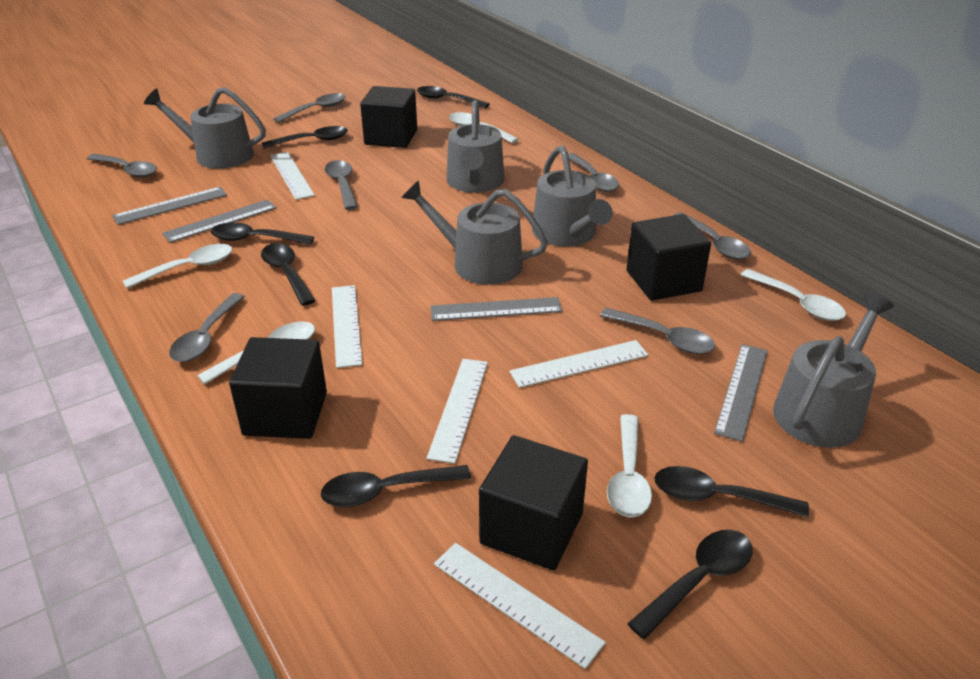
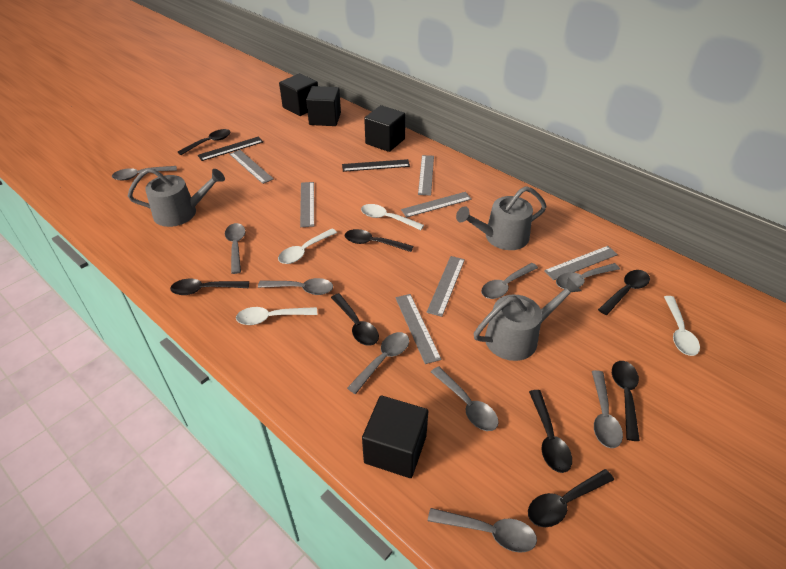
black ruler: none = 0 -> [198,137,263,161] [342,159,410,172] = 2
black spoon: [211,222,314,245] [261,243,316,306] [262,126,348,149] [321,465,471,507] [417,86,489,108] [627,530,752,639] [654,466,809,517] = 7 -> [170,279,249,295] [178,129,231,155] [331,293,379,346] [345,229,413,252] [528,469,614,527] [529,390,572,473] [598,270,650,315] [612,361,640,441] = 8
grey ruler: [112,187,227,225] [162,199,276,243] [431,297,562,321] [714,344,768,442] = 4 -> [230,150,274,184] [300,182,314,227] [395,294,442,364] [401,192,472,218] [418,155,434,196] [427,256,465,317] [544,246,618,280] = 7
grey spoon: [87,154,157,178] [169,293,245,362] [273,93,345,123] [325,160,358,210] [568,153,619,192] [600,308,715,354] [673,212,751,260] = 7 -> [112,166,177,180] [225,223,245,274] [258,278,333,295] [347,332,409,394] [428,508,537,553] [431,366,499,431] [481,263,538,299] [556,263,620,289] [592,370,623,448] = 9
grey watering can: [144,87,266,169] [401,180,548,285] [446,100,505,193] [532,146,613,247] [773,293,894,448] = 5 -> [128,168,225,227] [456,186,546,250] [474,277,581,361] = 3
white ruler: [270,152,315,200] [332,285,363,368] [427,359,488,464] [434,543,606,669] [509,340,648,388] = 5 -> none = 0
white spoon: [123,244,233,289] [197,321,315,385] [449,112,519,143] [607,414,652,517] [741,269,846,321] = 5 -> [236,307,317,325] [278,228,337,264] [361,204,424,230] [664,296,700,356] = 4

